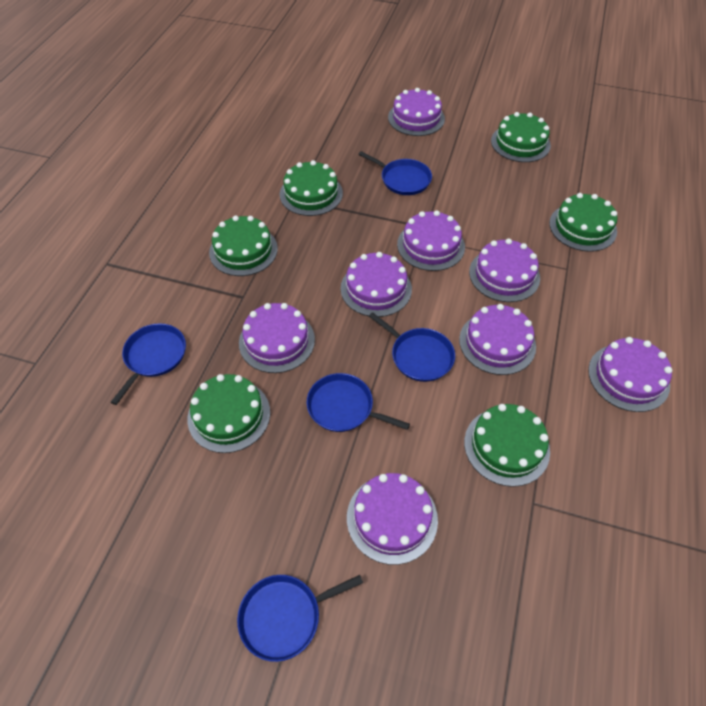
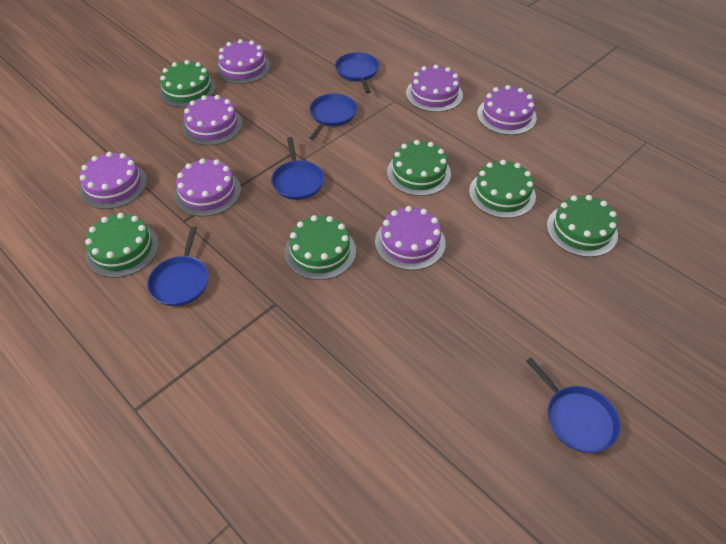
purple cake: [239,303,315,373] [341,252,412,317] [347,473,438,565] [388,88,445,136] [397,210,465,271] [459,304,536,375] [469,238,540,302] [588,337,672,412] = 8 -> [79,152,147,209] [174,158,241,216] [182,95,242,146] [216,39,270,84] [375,206,446,270] [406,64,463,112] [477,85,537,135] = 7

